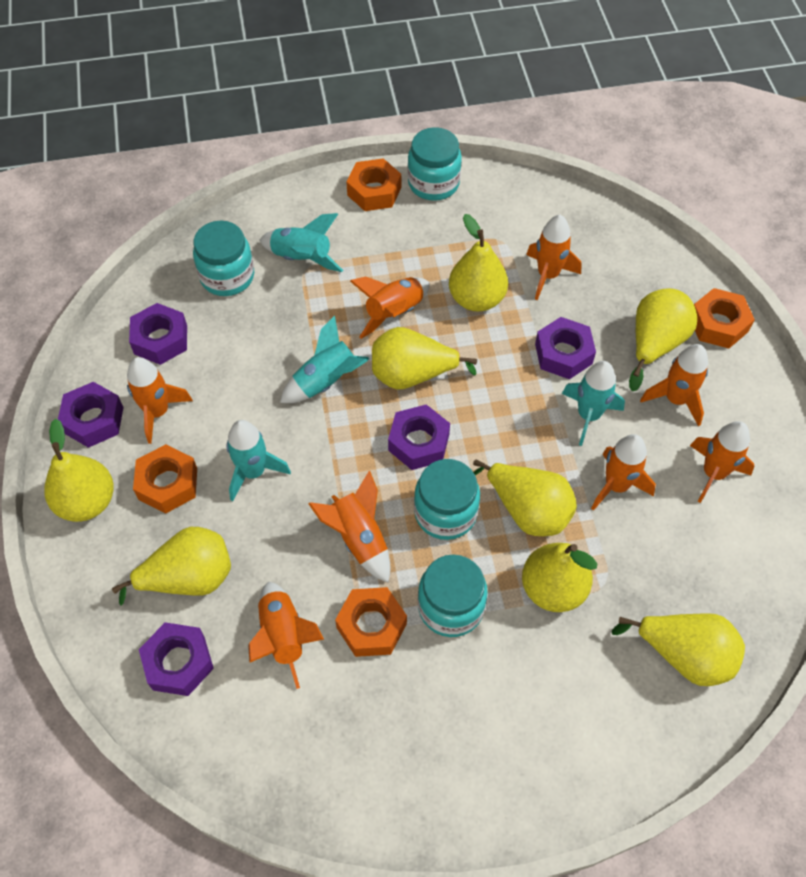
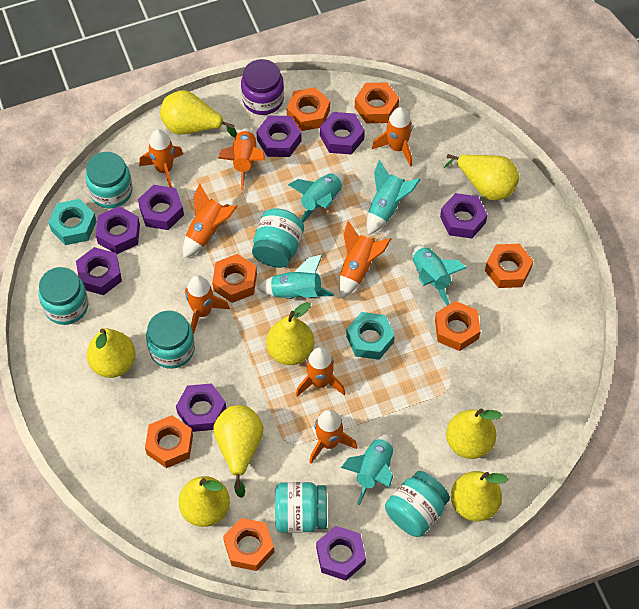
orange nut: [133,444,197,513] [335,587,407,657] [346,158,401,211] [694,288,755,348] = 4 -> [145,415,193,468] [212,254,257,303] [223,518,274,571] [287,87,330,131] [355,82,399,123] [435,301,481,351] [485,244,533,288] = 7
purple jar: none = 0 -> [241,59,284,115] = 1
purple nut: [58,382,124,448] [129,303,187,365] [139,622,214,696] [388,404,450,470] [535,317,596,379] = 5 -> [76,247,122,295] [96,206,140,254] [138,185,184,230] [176,384,226,432] [256,115,302,157] [316,526,366,581] [320,112,365,155] [440,193,487,239] = 8
turquoise jar: [193,221,254,296] [408,127,462,201] [414,459,480,540] [418,554,488,637] = 4 -> [39,267,88,325] [85,152,133,208] [146,311,195,369] [252,208,304,268] [275,482,327,533] [385,471,450,537] = 6
turquoise nut: none = 0 -> [48,199,97,245] [346,312,395,360] = 2
turquoise rocket: [226,420,291,501] [259,213,343,272] [280,315,369,403] [562,361,625,446] = 4 -> [257,254,334,299] [288,172,345,223] [341,434,393,505] [367,160,421,235] [412,244,467,306] = 5

